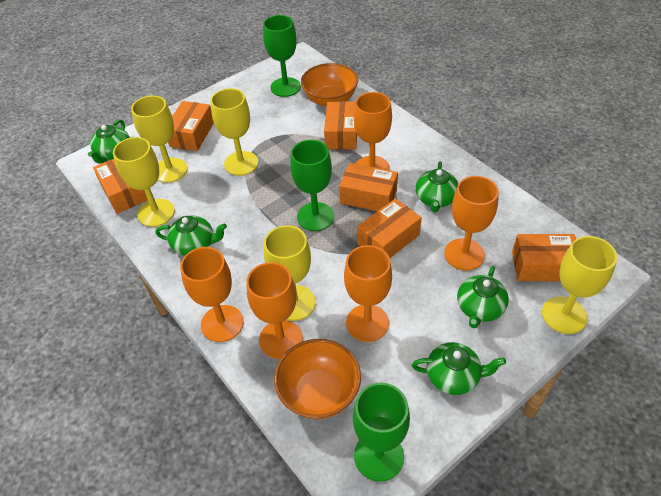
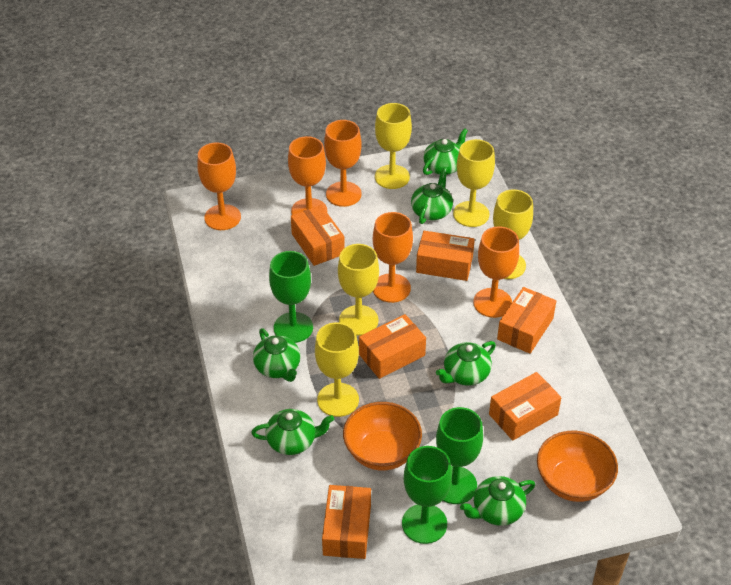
green teapot: [88,119,130,163] [156,215,227,256] [412,342,506,395] [416,161,458,212] [457,266,509,328] = 5 -> [251,409,334,455] [253,328,301,382] [411,168,453,224] [423,128,468,175] [436,341,496,386] [460,476,535,526] = 6

